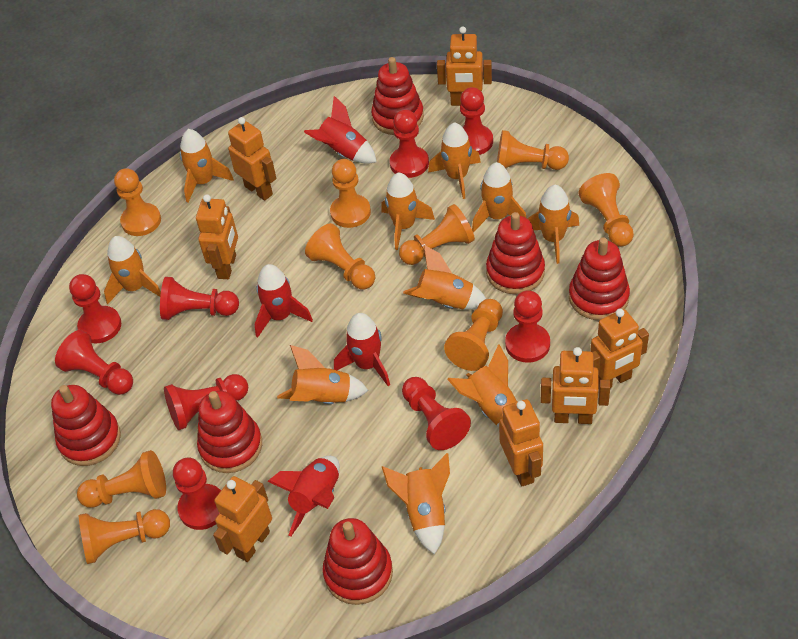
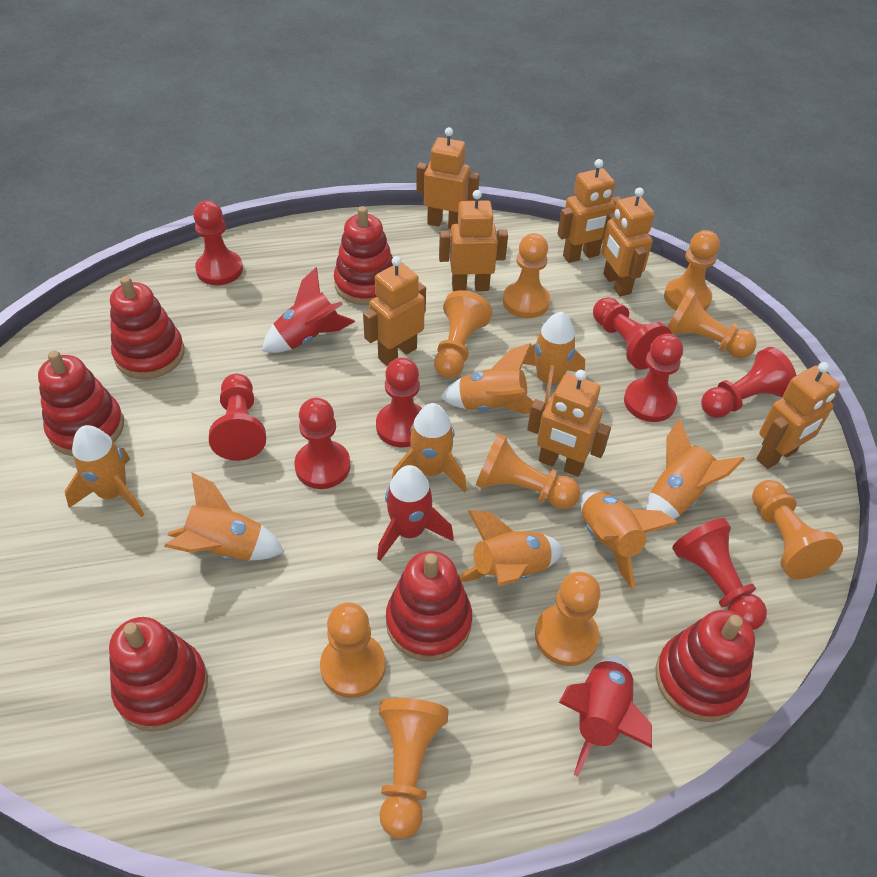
orange rocket: [104,236,161,304] [180,129,234,202] [277,345,369,404] [382,172,435,250] [382,453,450,554] [403,245,486,310] [428,122,481,199] [447,344,517,427] [472,162,527,233] [527,185,580,264] = 10 -> [65,425,145,517] [164,472,284,561] [392,403,467,493] [440,343,534,414] [459,510,563,586] [523,312,585,408] [580,489,678,589] [645,418,745,519] = 8
red pawn: [55,330,133,395] [69,274,121,343] [160,277,239,320] [164,374,248,430] [173,458,221,530] [390,109,429,178] [402,377,471,450] [460,87,493,155] [505,290,550,363] = 9 -> [193,201,243,285] [209,374,266,461] [294,398,351,489] [376,357,422,447] [593,297,672,370] [624,334,683,422] [672,518,767,630] [701,347,797,418] = 8
red rocket: [254,264,313,338] [267,456,340,537] [304,96,377,164] [334,313,390,386] = 4 -> [262,267,355,353] [377,465,454,561] [559,655,652,777] = 3

